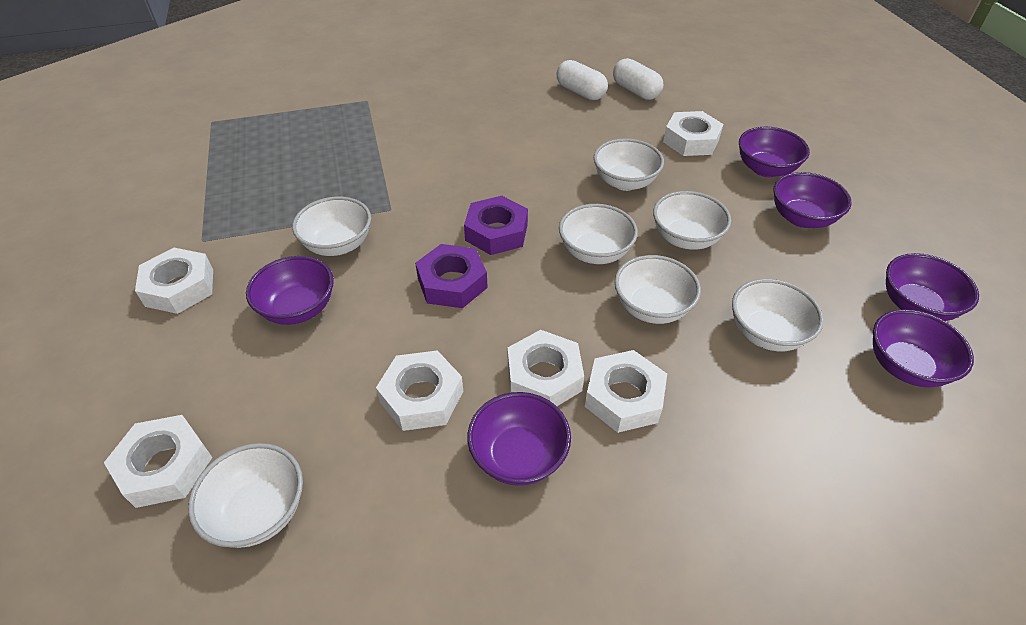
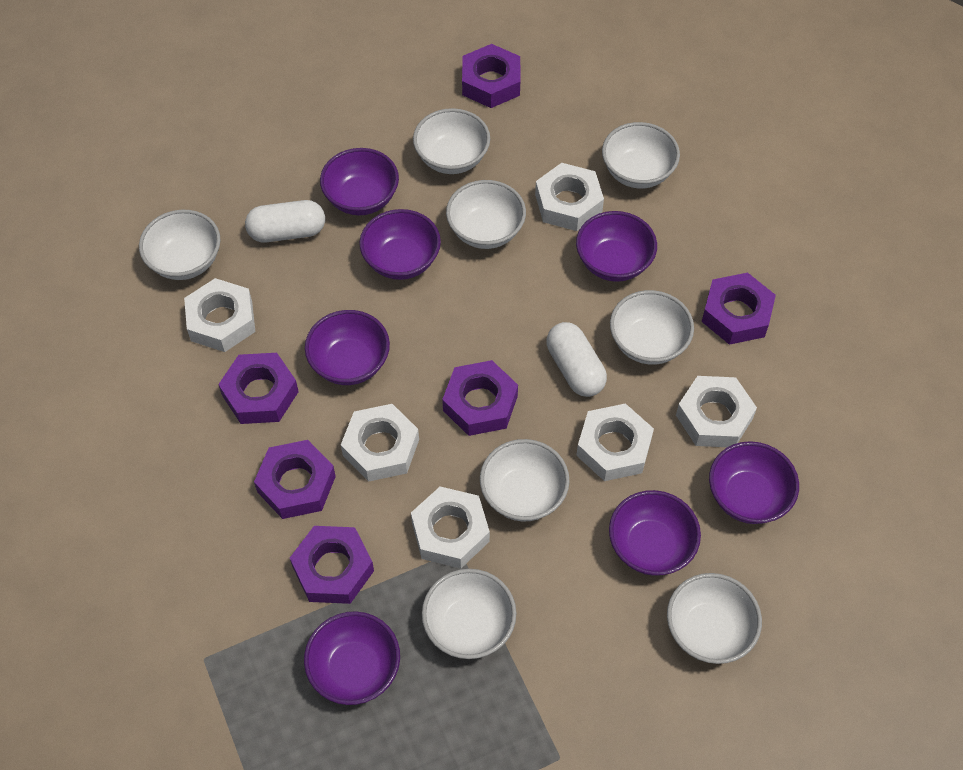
purple bowl: [246,256,334,325] [467,392,571,486] [739,127,810,177] [773,172,852,228] [873,309,974,387] [886,253,979,321] = 6 -> [304,611,400,705] [305,310,390,385] [320,148,399,215] [359,209,441,280] [576,211,657,282] [609,490,701,576] [709,441,799,524] = 7
purple nut: [415,244,488,308] [464,196,528,255] = 2 -> [218,353,299,424] [254,440,336,519] [290,526,374,604] [442,360,518,436] [462,44,520,108] [702,273,776,345] = 6
white bowl: [188,443,303,548] [292,197,371,256] [559,204,638,264] [594,138,664,191] [615,255,701,324] [653,191,731,250] [732,279,824,351] = 7 -> [139,210,221,280] [413,108,490,174] [422,569,516,659] [446,180,526,249] [480,439,570,521] [602,122,680,189] [610,290,694,365] [667,573,762,664] = 8

